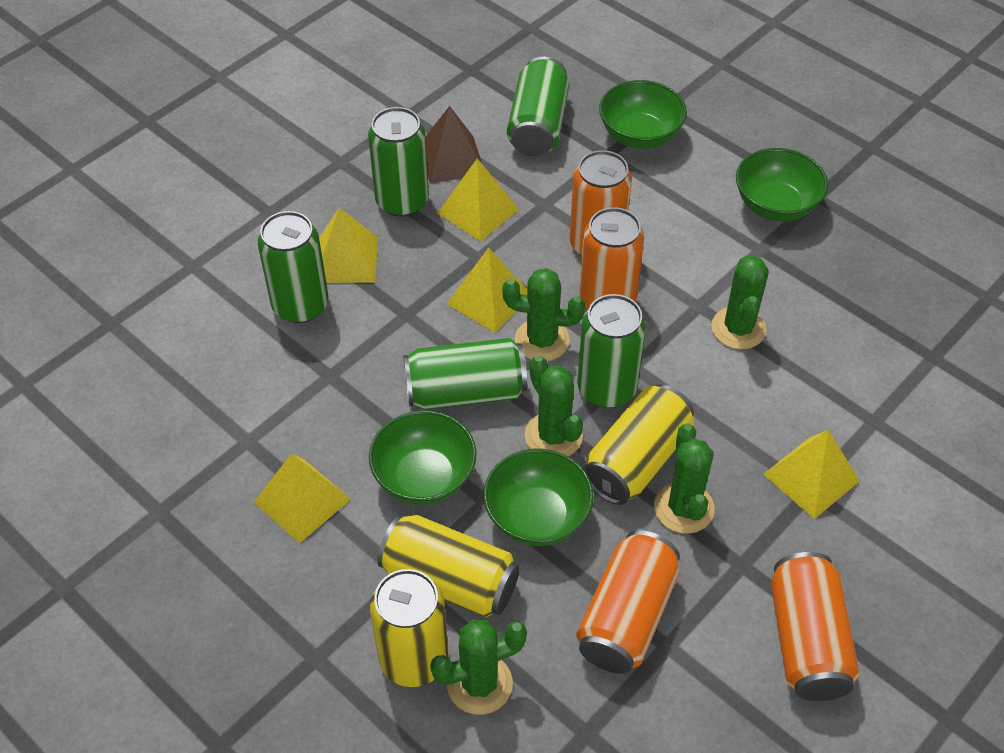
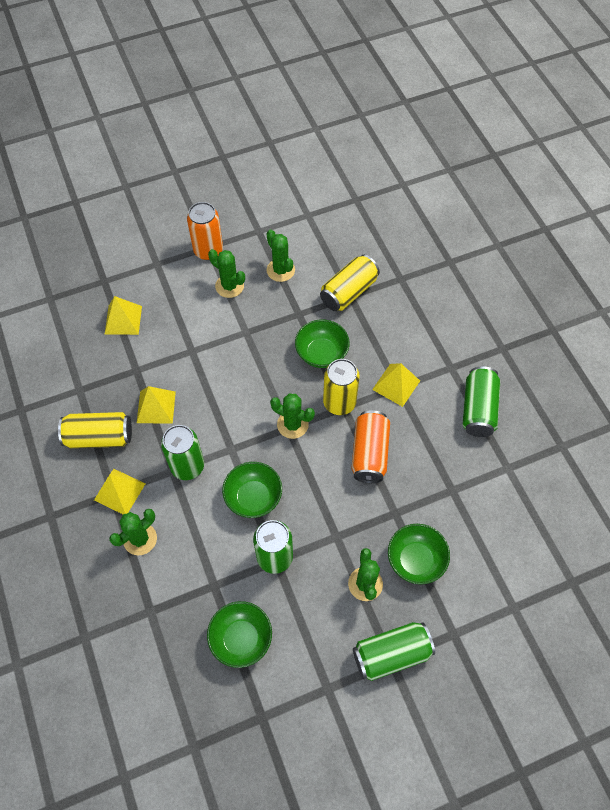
brown pyramid: [425,106,482,184] = 1 -> none = 0
green can: [258,211,329,323] [368,107,429,217] [403,338,527,410] [507,57,569,156] [577,294,646,408] = 5 -> [161,425,204,480] [253,520,293,574] [353,622,435,681] [463,366,500,437] = 4
orange can: [570,150,632,256] [576,530,680,674] [579,207,644,310] [771,552,860,701] = 4 -> [187,202,223,260] [351,410,390,483] = 2
yellow pyramid: [254,453,351,543] [319,207,378,283] [437,158,519,242] [447,248,527,333] [763,430,860,519] = 5 -> [94,469,145,514] [105,296,142,335] [137,386,176,424] [372,363,420,407] = 4

